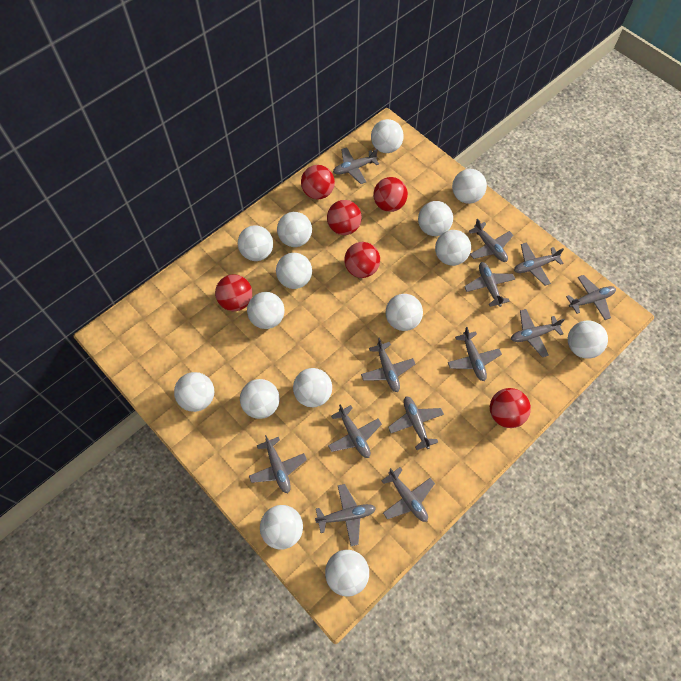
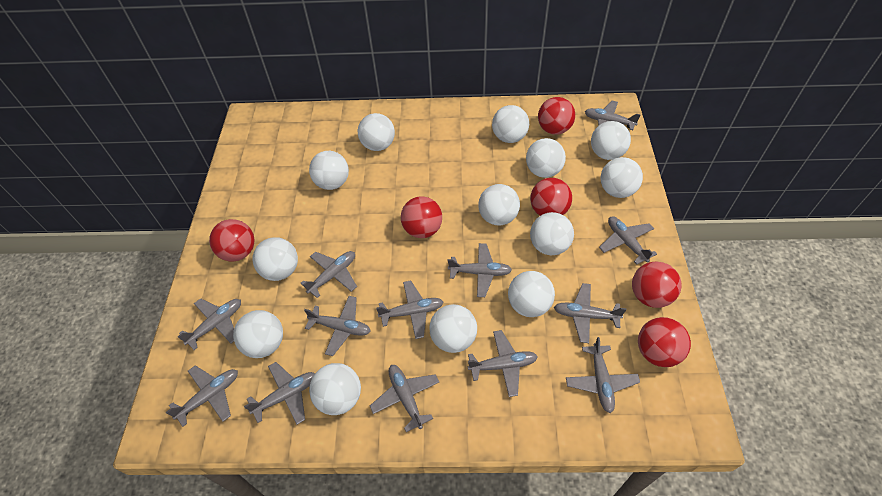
white ball: [174,372,214,412] [238,225,273,261] [240,379,280,419] [247,292,285,329] [260,505,303,549] [276,253,312,289] [277,212,312,247] [293,368,332,407] [325,550,369,597] [371,119,404,153] [386,294,423,331] [418,201,453,236] [435,230,471,266] [452,169,487,204] [568,320,608,359] = 15 -> [233,310,283,358] [252,237,298,281] [309,151,349,190] [309,363,361,415] [358,113,395,151] [429,304,477,353] [478,184,520,225] [492,105,529,143] [508,271,555,317] [526,138,566,178] [530,212,574,256] [591,121,631,160] [600,157,643,198] = 13

